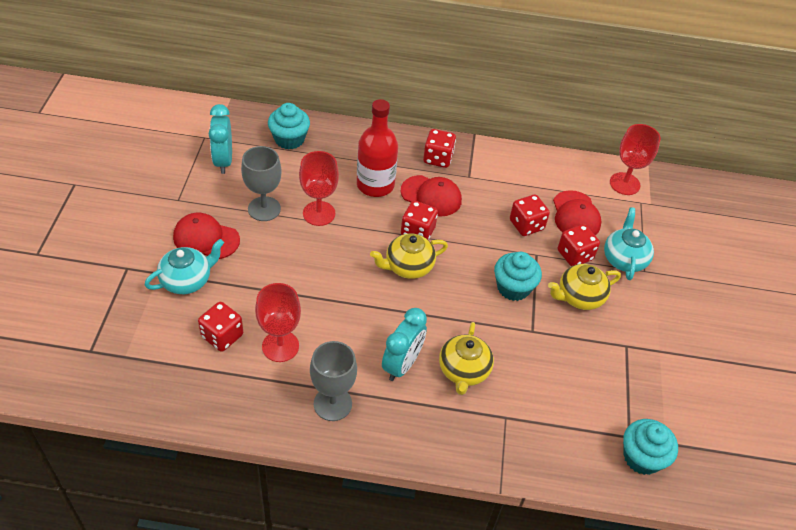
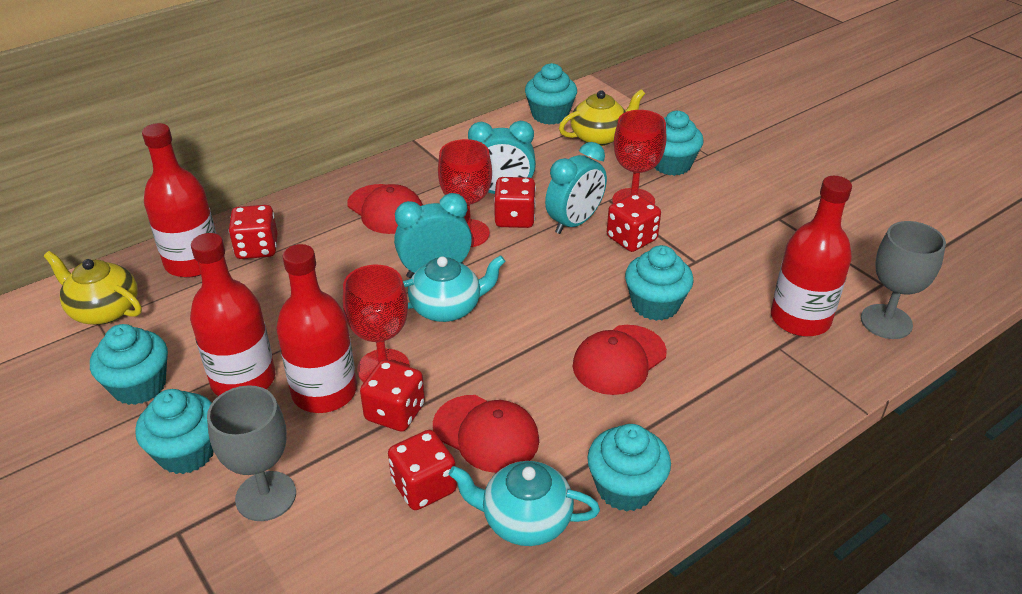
red bottle: [357,99,398,197] = 1 -> [142,123,216,278] [190,233,275,396] [276,244,357,413] [771,176,852,336] = 4
turquoise clock: [209,104,232,174] [382,308,427,381] = 2 -> [394,193,472,278] [468,121,536,194] [545,142,607,234] = 3
turquoise cupcake: [268,103,310,149] [494,252,542,301] [623,419,678,475] = 3 -> [90,324,168,405] [135,389,214,474] [525,63,577,125] [587,424,671,511] [625,245,694,321] [655,111,704,176] = 6
yellow teapot: [370,234,448,279] [439,322,494,395] [548,264,621,310] = 3 -> [44,251,142,325] [559,89,645,146] = 2

